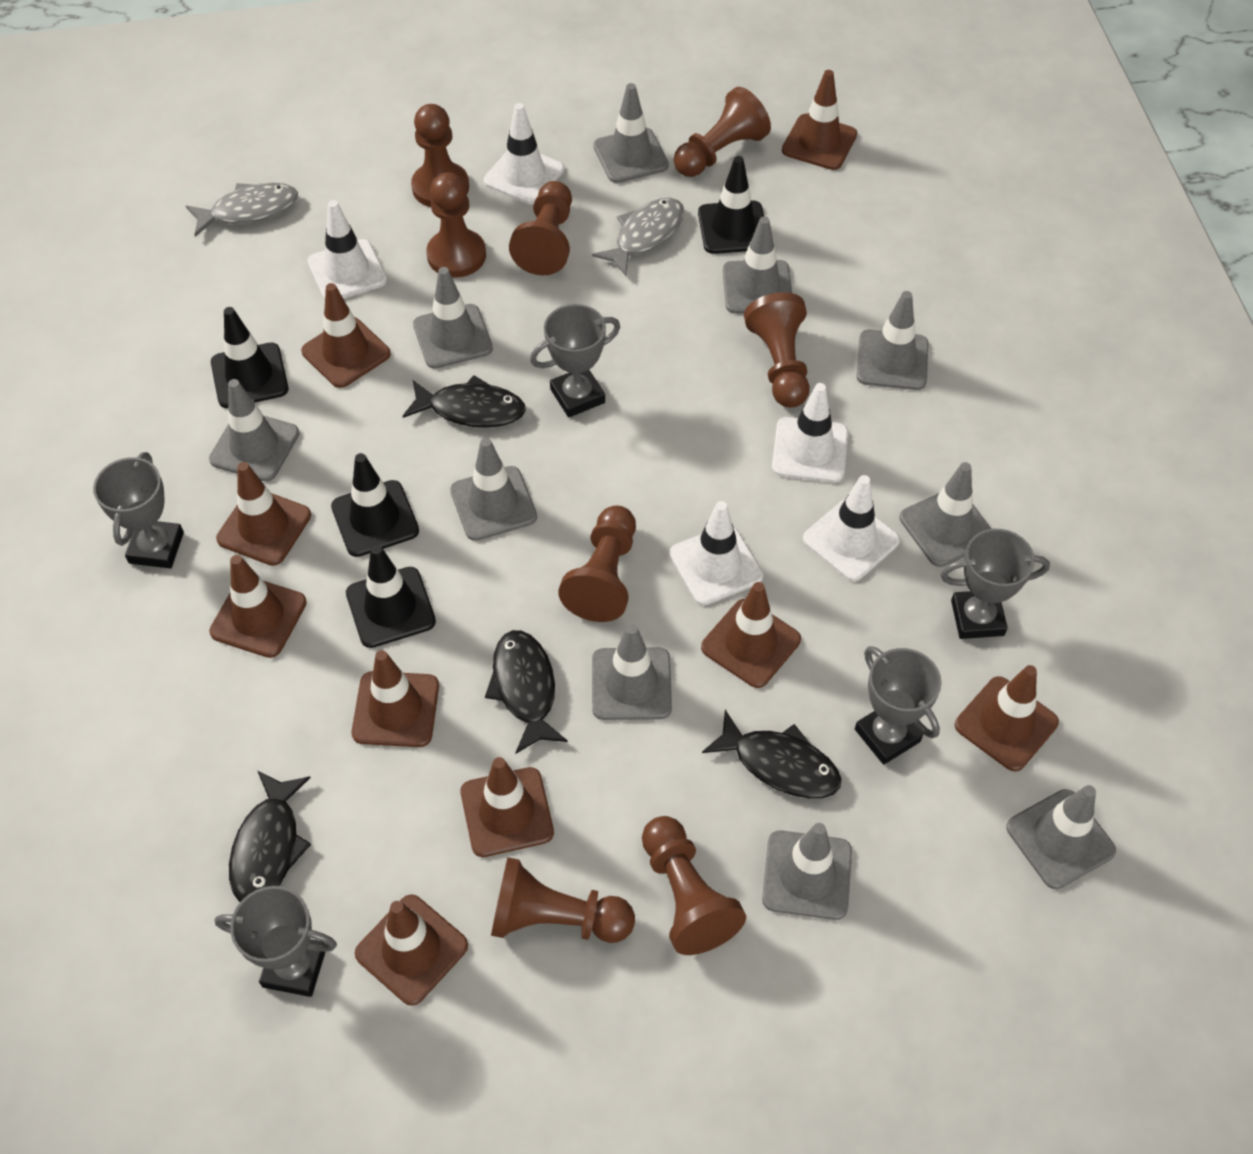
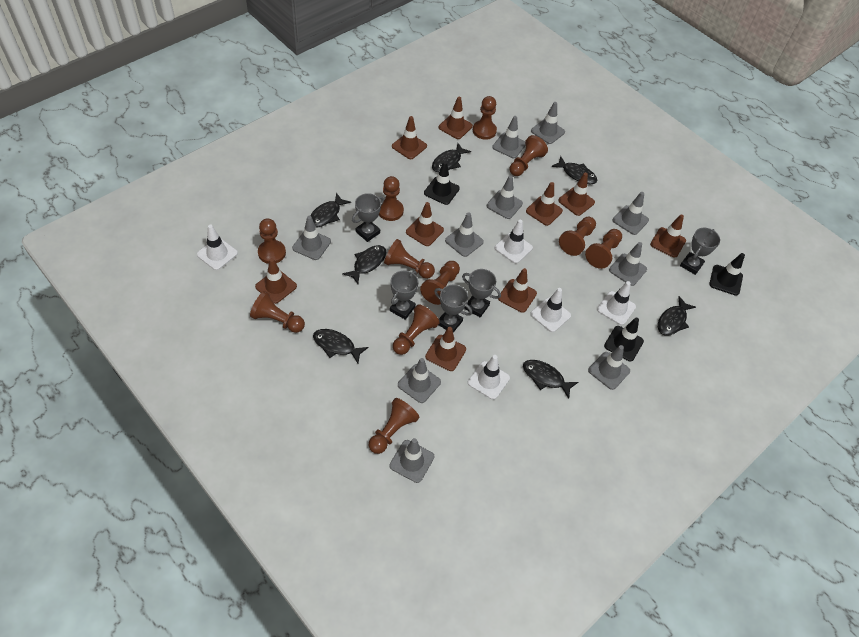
black fish: [229,770,311,902] [403,375,526,428] [485,630,568,754] [702,710,841,798] = 4 -> [310,193,351,227] [313,329,369,363] [342,245,386,284] [432,143,471,172] [523,360,578,399] [551,156,597,184] [658,296,696,335] = 7
black traffic cone: [211,307,288,408] [331,453,419,557] [346,545,436,648] [698,156,764,254] = 4 -> [424,161,460,205] [604,318,644,362] [709,253,745,295] = 3
brown pawn: [411,104,469,207] [426,172,486,278] [491,857,635,943] [509,181,572,276] [558,505,636,622] [642,816,746,955] [674,87,771,177] [744,292,810,408] = 8 -> [250,291,305,333] [258,218,286,264] [369,398,420,454] [379,176,404,221] [384,239,435,279] [393,304,440,355] [420,261,460,305] [473,96,497,140] [510,135,548,176] [559,217,596,256] [585,229,622,269] = 11
grey fish: [186,183,298,237] [592,198,684,276] = 2 -> none = 0

